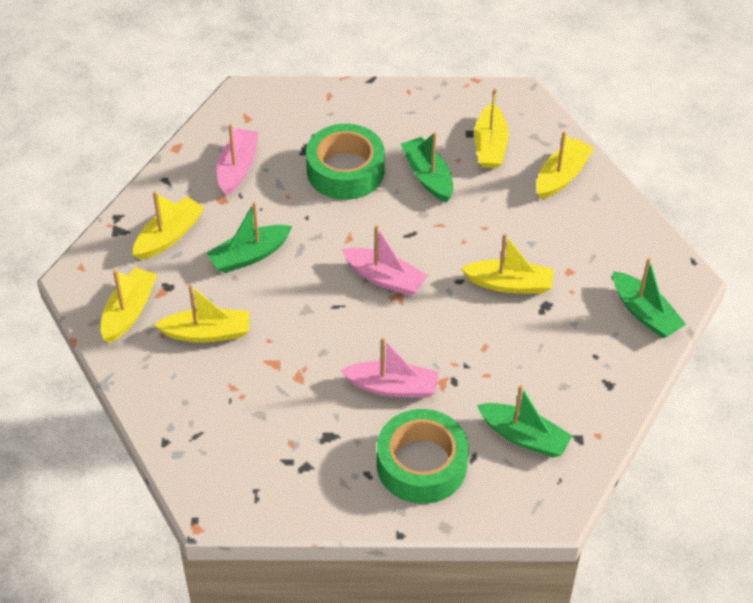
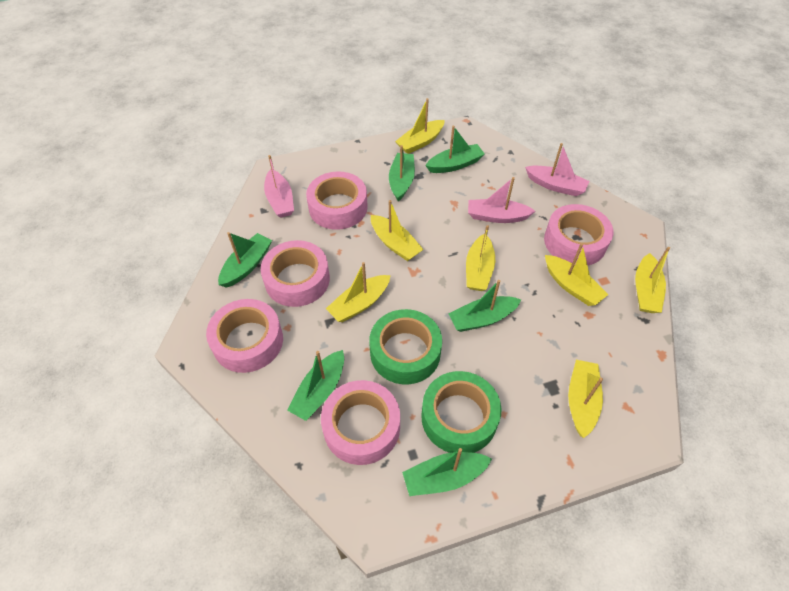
green boat: [206,202,293,273] [401,132,453,202] [477,385,573,457] [613,258,686,338] = 4 -> [218,232,272,288] [287,350,344,421] [389,145,415,201] [402,448,492,496] [425,126,485,173] [448,280,521,332] = 6
pink tape: none = 0 -> [206,299,283,373] [261,240,330,307] [306,171,368,230] [321,380,400,465] [544,204,613,265] = 5
yellow boat: [101,267,157,343] [133,192,204,260] [154,284,249,343] [461,234,554,294] [474,88,509,168] [536,131,594,199] = 6 -> [326,262,391,322] [371,200,424,261] [395,98,445,154] [466,225,495,291] [545,243,609,306] [568,360,603,438] [635,247,670,313] = 7

